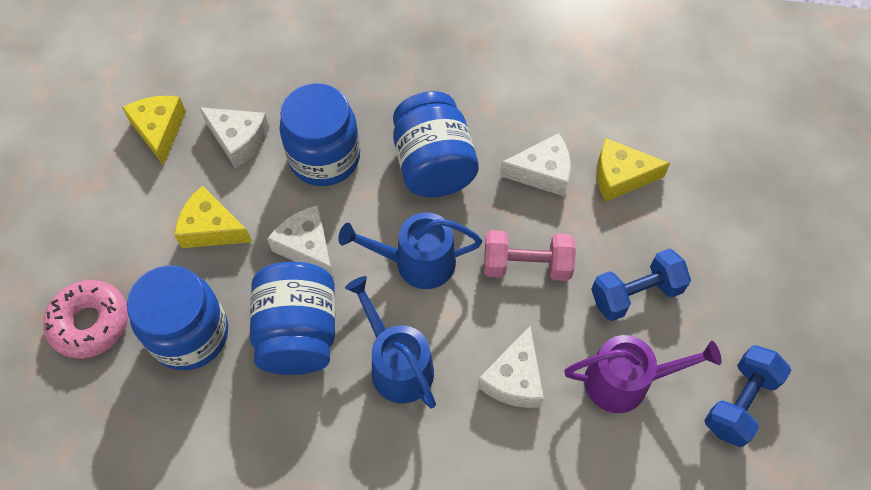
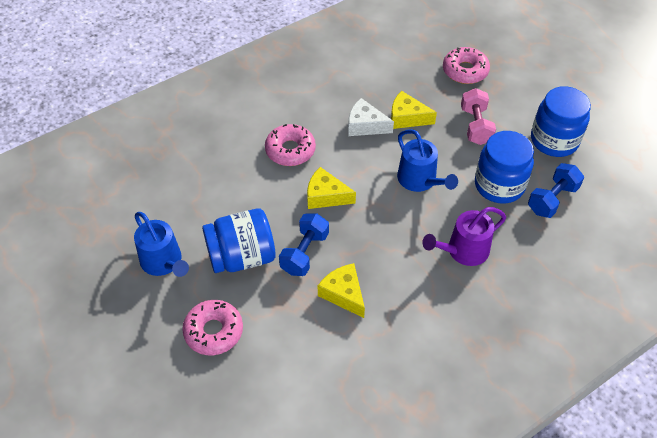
blue jar: [127,266,228,370] [250,262,335,375] [279,83,360,186] [393,91,479,198] = 4 -> [202,208,275,273] [475,131,534,204] [531,86,591,157] = 3
pink donut: [43,280,128,359] = 1 -> [182,300,243,355] [265,124,316,166] [443,47,490,84] = 3
white cheese: [199,107,270,168] [267,205,334,279] [478,326,544,408] [500,133,571,196] = 4 -> [348,98,394,136] = 1

